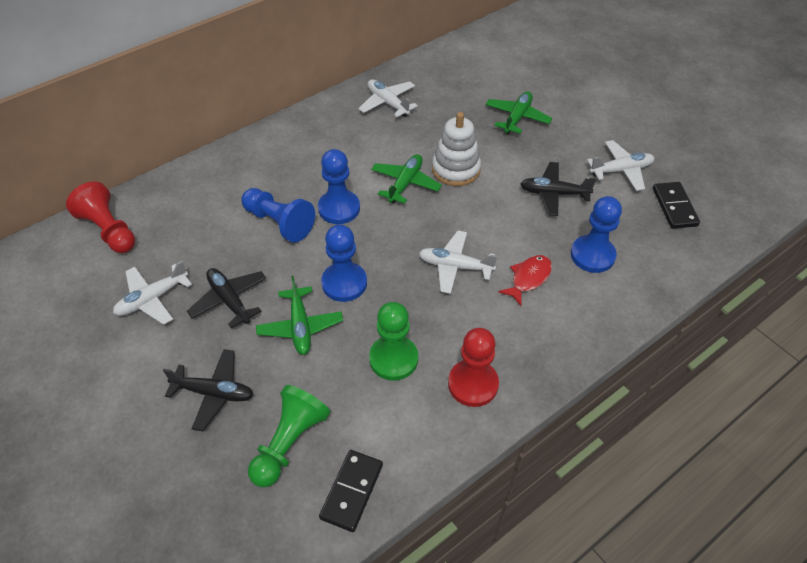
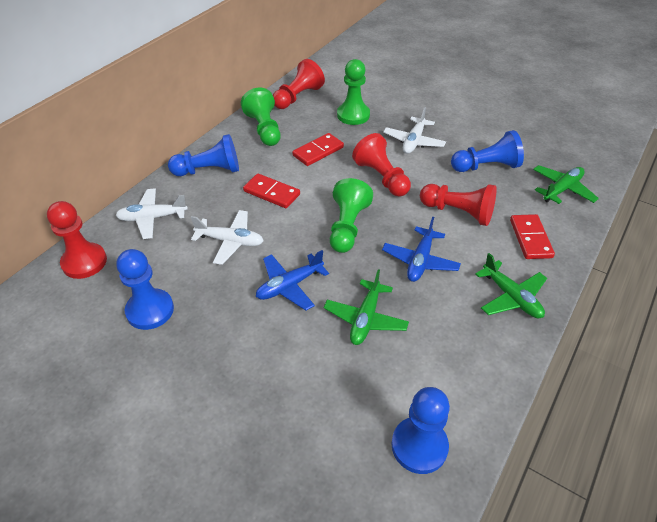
black domino: [319,450,383,532] [653,182,700,229] = 2 -> none = 0
black plane: [163,349,253,431] [187,268,266,328] [520,162,596,216] = 3 -> none = 0
blue plane: none = 0 -> [256,250,329,310] [382,217,461,282] = 2
green pawn: [248,385,330,487] [369,302,418,381] = 2 -> [241,88,281,146] [330,178,373,253] [337,59,370,125] = 3
red domino: none = 0 -> [243,173,300,208] [292,133,344,166] [510,214,555,259] = 3
red fish: [498,255,552,306] = 1 -> none = 0
red pawn: [66,182,135,253] [448,328,499,407] = 2 -> [47,201,107,279] [273,59,325,109] [352,133,411,197] [420,184,497,226] = 4
white plane: [113,261,192,325] [358,79,418,117] [419,231,498,294] [587,140,654,191] = 4 -> [115,188,188,239] [191,210,264,265] [383,107,446,154] = 3
white stacking toy: [432,112,481,186] = 1 -> none = 0

